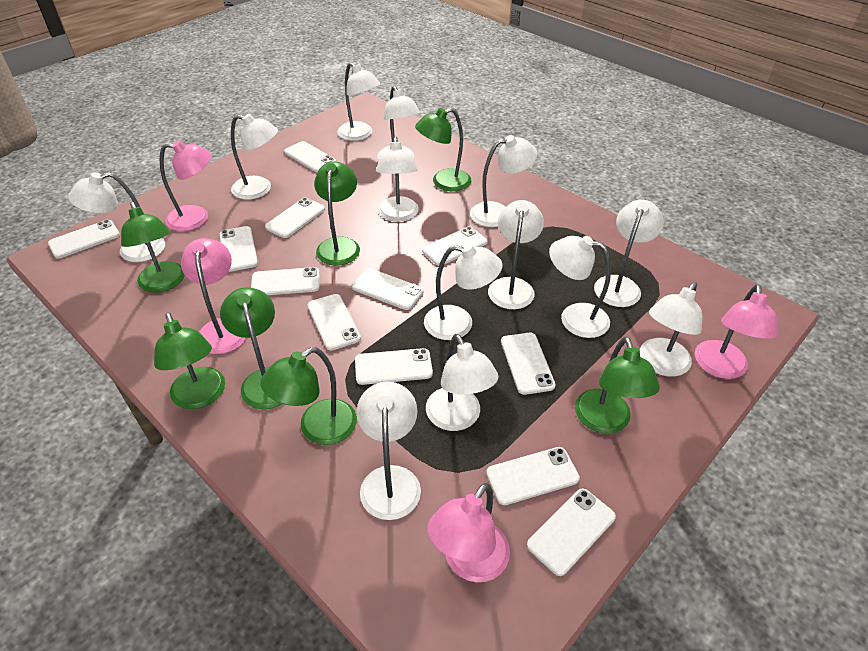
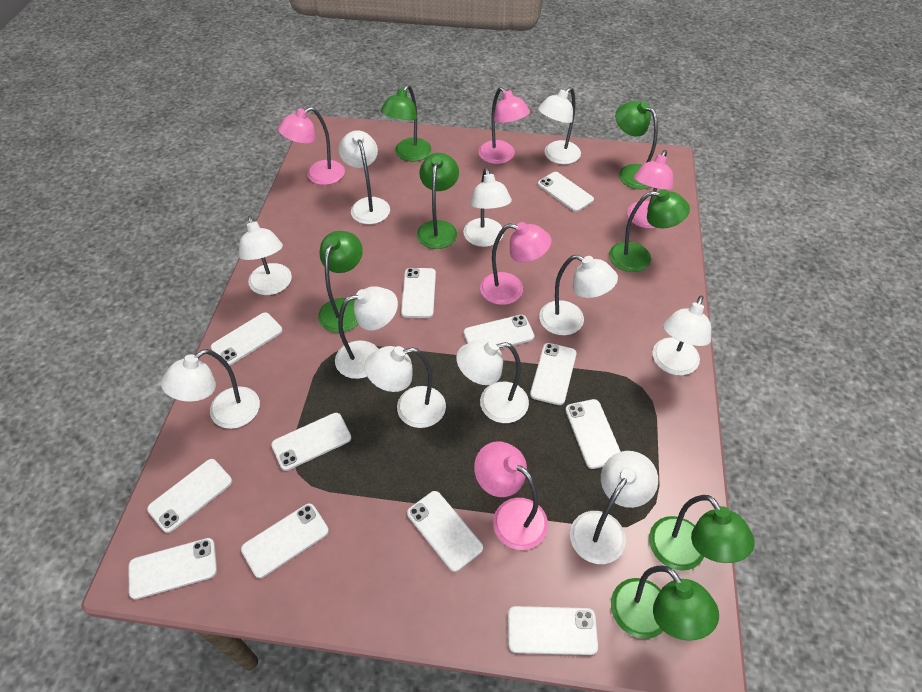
pink lamp: [160,140,212,231] [181,238,246,354] [428,483,510,582] [695,284,779,379] = 4 -> [278,107,345,185] [474,441,548,550] [478,87,530,164] [480,222,551,305] [627,150,673,229] = 5
white lamp: [68,172,165,262] [231,114,278,200] [337,62,380,141] [357,382,421,520] [376,136,419,222] [378,86,420,159] [424,244,502,340] [426,334,499,431] [470,135,537,227] [488,200,544,309] [549,236,611,338] [594,200,664,307] [640,282,702,377] = 13 -> [161,349,260,429] [239,216,292,295] [335,286,398,379] [339,130,390,224] [364,346,446,428] [456,339,529,423] [463,168,512,247] [538,87,581,164] [539,255,618,335] [570,451,658,564] [652,295,711,375] = 11

